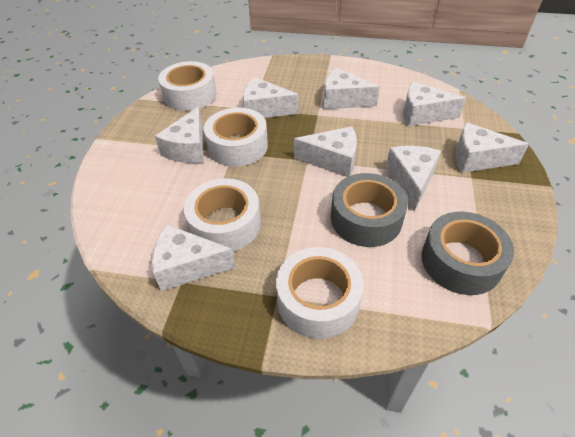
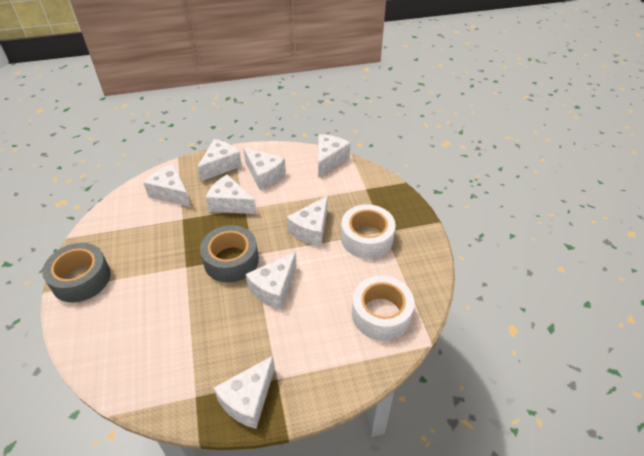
white tape: [158,61,216,111] [184,178,261,251] [204,108,268,167] [276,247,364,339] = 4 -> [341,204,396,259] [352,276,414,340] = 2

